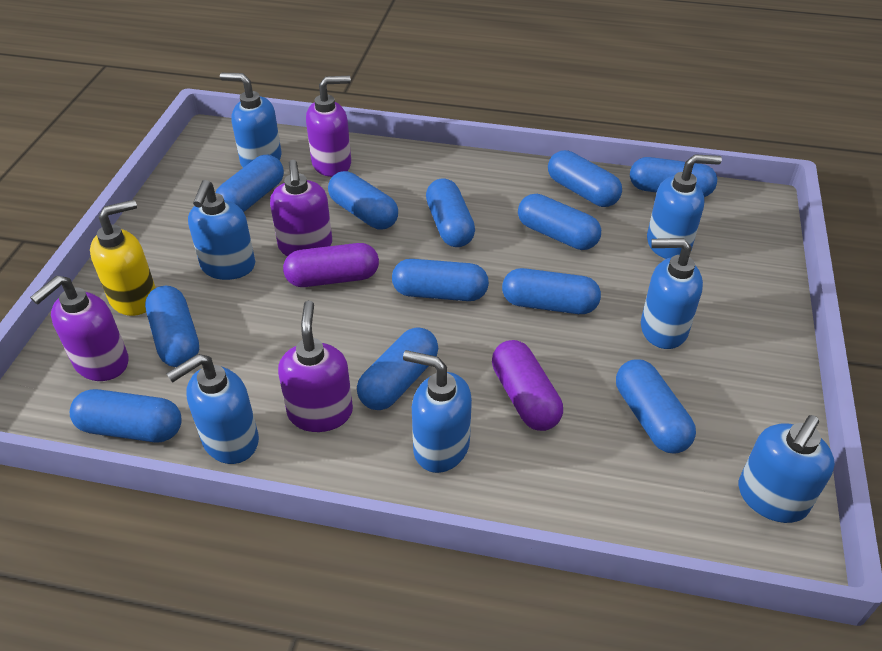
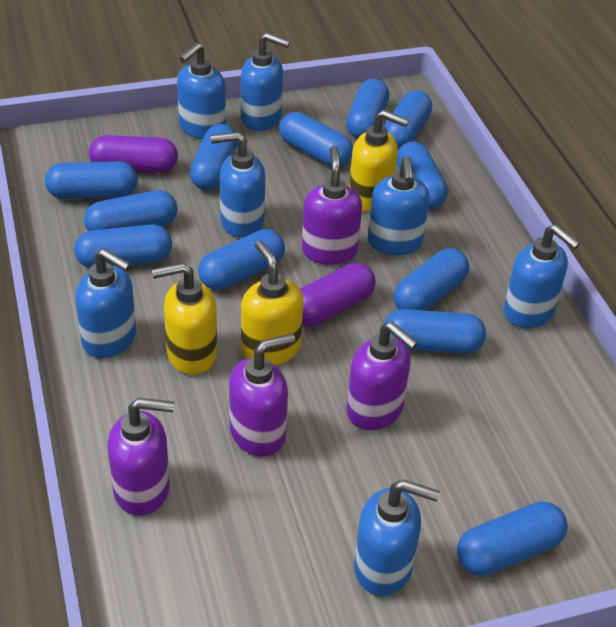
yellow soap dispenser: [90,200,156,316] = 1 -> [152,262,217,375] [241,240,303,365] [349,110,409,212] = 3

